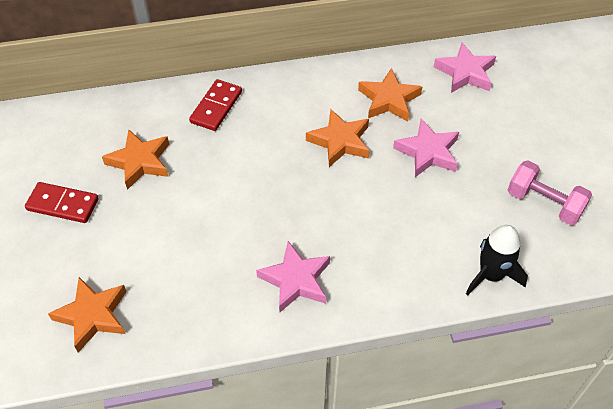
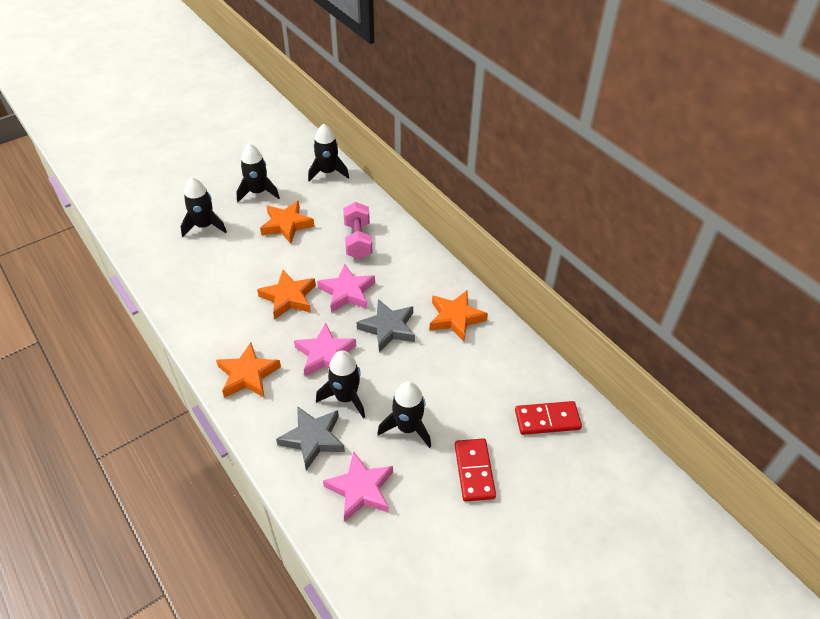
black rocket: [466,225,528,295] = 1 -> [181,177,227,237] [236,143,280,202] [308,124,349,182] [316,350,365,418] [377,381,431,448] = 5
grey star: none = 0 -> [276,406,345,471] [356,299,415,352] = 2

